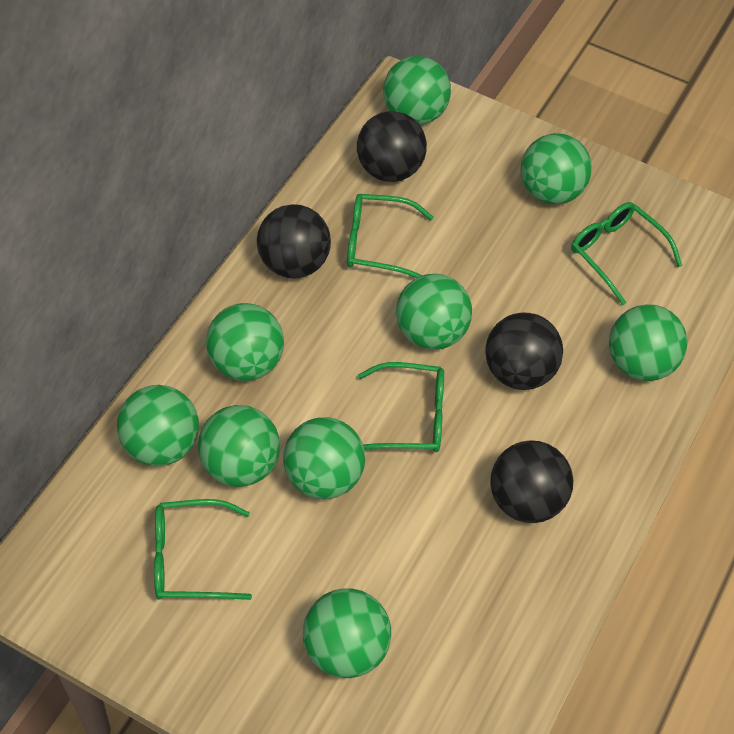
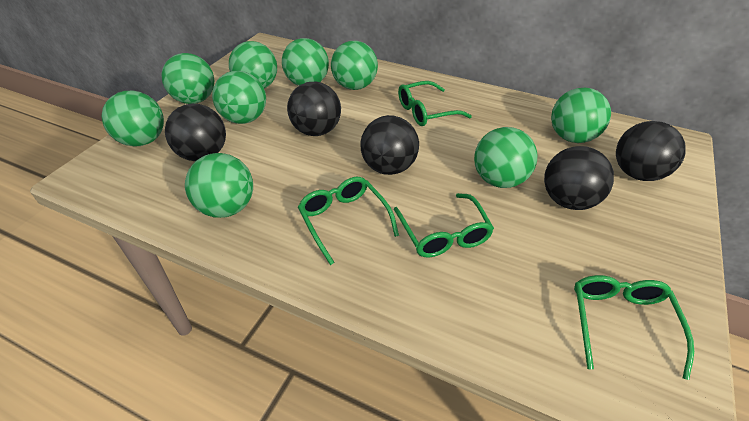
black ball: [257,204,331,279] [357,111,427,182] [485,313,563,390] [490,440,573,523] = 4 -> [165,104,226,161] [287,82,341,136] [360,115,419,175] [544,146,614,210] [616,121,686,181] = 5

